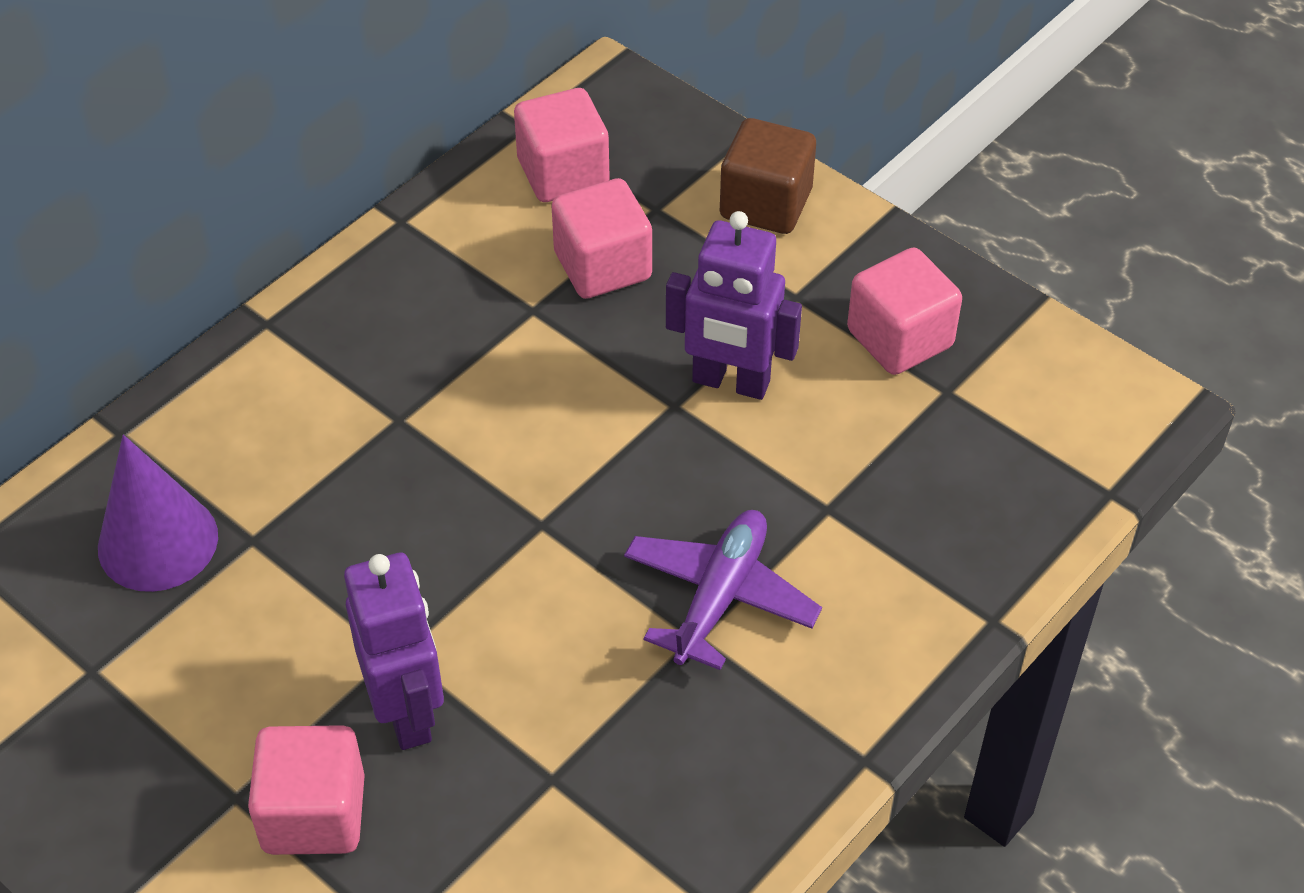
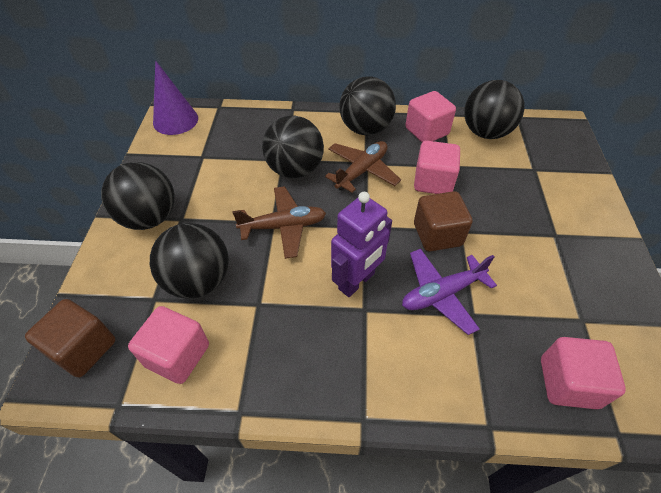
black ball: none = 0 -> [101,162,175,230] [150,223,229,299] [262,115,324,178] [339,76,396,135] [464,80,524,139] = 5
brown cube: [720,118,816,234] = 1 -> [25,299,115,378] [414,191,473,251] = 2
brown plane: none = 0 -> [232,186,326,259] [325,141,401,193] = 2
purple robot: [344,553,444,750] [666,211,802,400] = 2 -> [331,192,392,297] = 1

